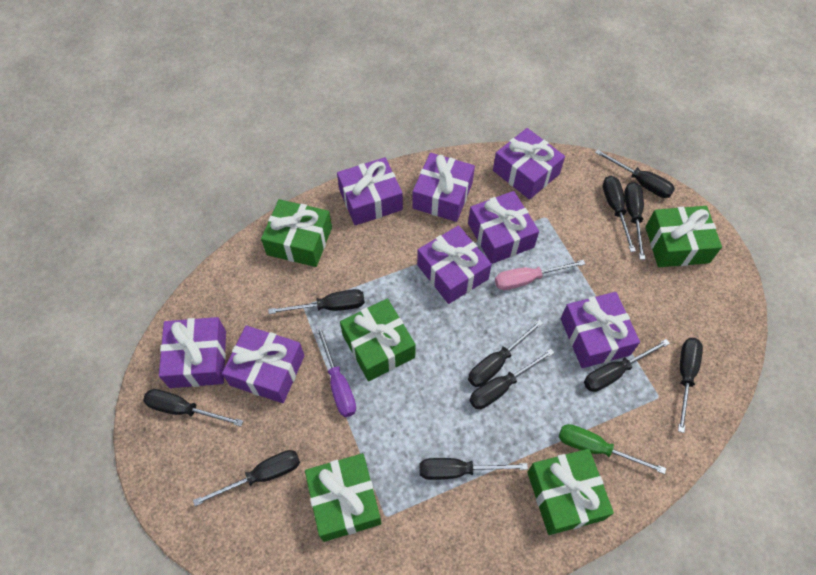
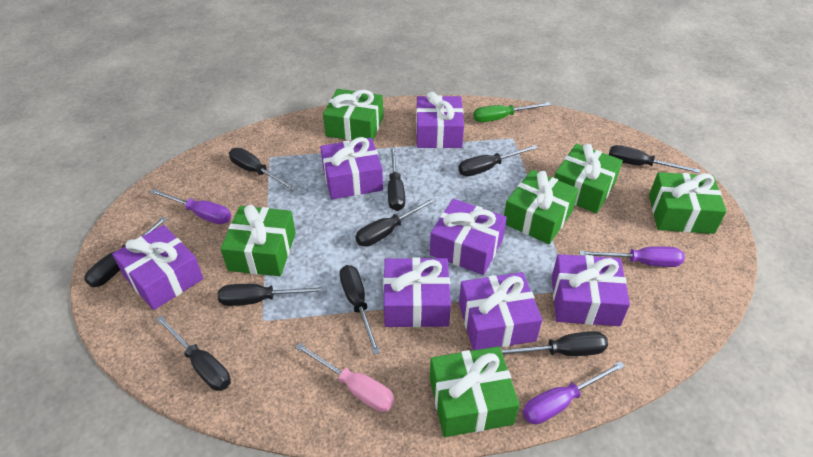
black screwdriver: [143,389,243,426] [193,450,300,506] [268,289,365,314] [419,458,528,480] [468,319,543,387] [469,349,554,409] [584,339,670,392] [595,149,675,198] [603,175,636,252] [624,182,645,260] [678,338,703,433] = 11 -> [84,216,167,287] [156,315,231,391] [218,284,327,306] [229,148,296,190] [339,265,380,354] [355,197,437,247] [388,147,405,211] [458,145,537,176] [501,331,608,356] [609,145,700,173] = 10
green gift: [261,199,332,267] [305,453,381,542] [340,298,416,381] [527,449,614,535] [645,206,722,267] = 5 -> [221,204,296,276] [323,89,383,141] [430,346,520,437] [504,170,579,244] [554,144,623,213] [649,172,727,234] = 6
purple gift: [159,317,226,388] [222,325,305,403] [337,157,403,225] [412,153,475,222] [417,225,492,304] [468,191,539,264] [493,128,565,199] [561,292,640,368] = 8 -> [112,225,204,310] [320,137,383,199] [383,257,451,327] [416,92,464,148] [430,199,507,275] [459,272,542,350] [552,254,630,326] = 7
purple screwdriver: [316,326,356,417] = 1 -> [150,189,231,224] [523,361,625,424] [579,246,685,267] = 3

